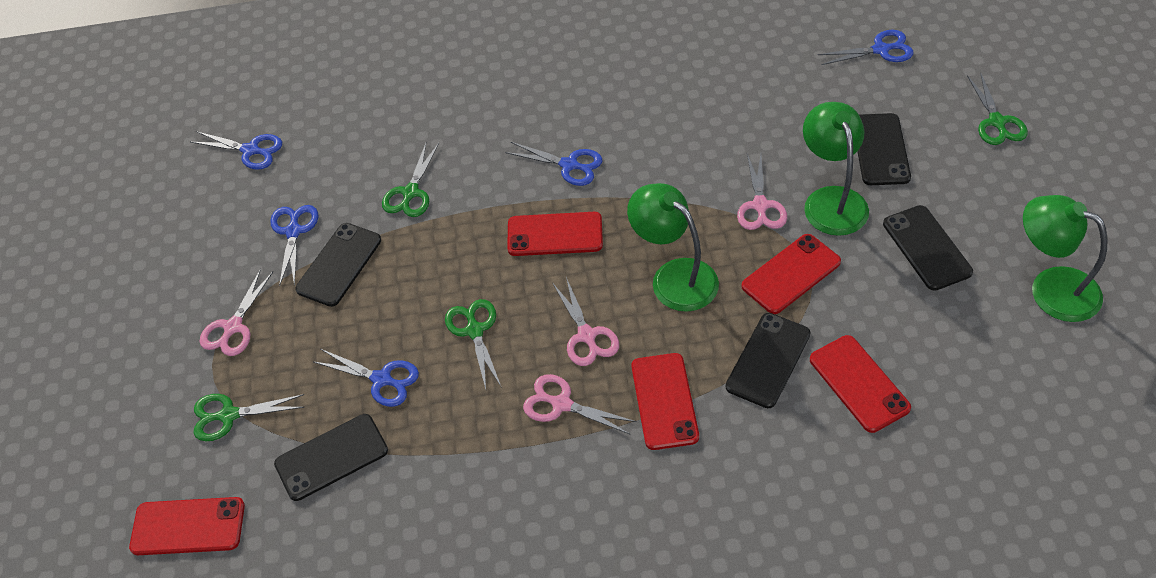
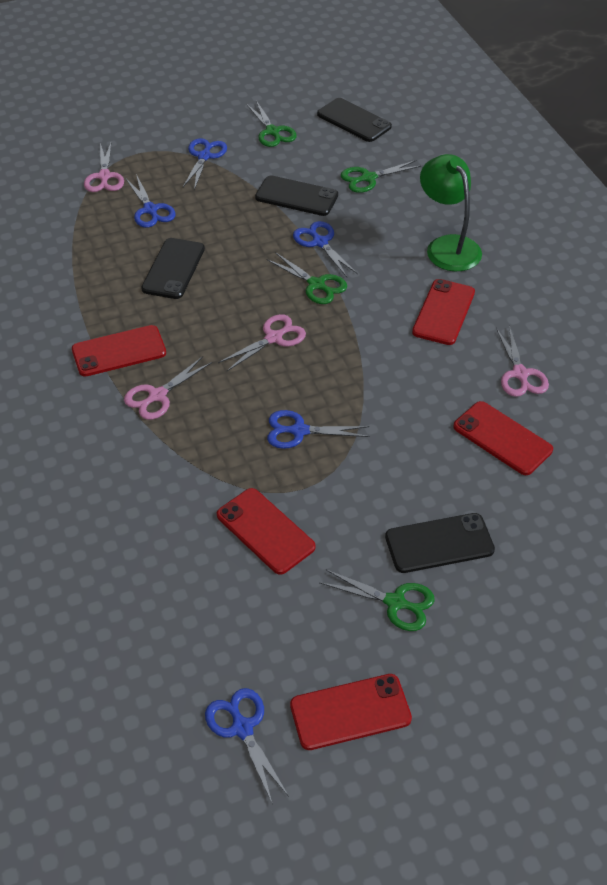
black phone: [274,414,388,501] [295,223,381,307] [726,313,811,408] [857,113,911,185] [883,205,973,291] = 5 -> [141,238,205,299] [255,176,338,216] [317,98,392,142] [385,513,495,573] = 4
green lamp: [627,183,719,312] [803,102,869,236] [1023,195,1107,322] = 3 -> [420,154,482,271] = 1

